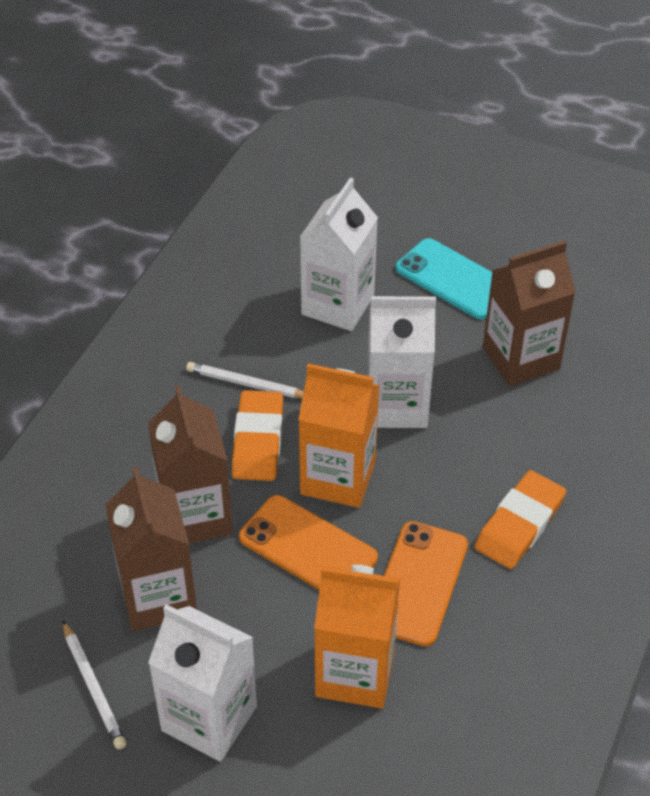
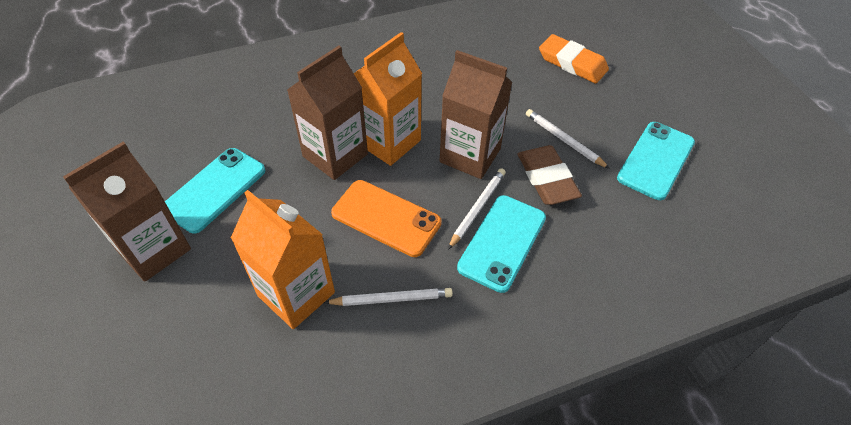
brown eraser: none = 0 -> [518,145,582,205] = 1
orange eraser: [232,390,283,481] [475,470,566,569] = 2 -> [539,34,609,84] = 1
orange phone: [239,495,378,590] [384,521,468,646] = 2 -> [331,180,442,257] = 1
turquoise phone: [396,238,492,319] = 1 -> [165,148,266,233] [457,195,546,293] [617,122,695,200] = 3
white carton: [148,604,257,762] [300,178,378,331] [367,296,436,428] = 3 -> none = 0
white pencil: [63,621,126,750] [186,362,304,398] = 2 -> [324,288,453,306] [448,168,506,250] [526,109,610,169] = 3

